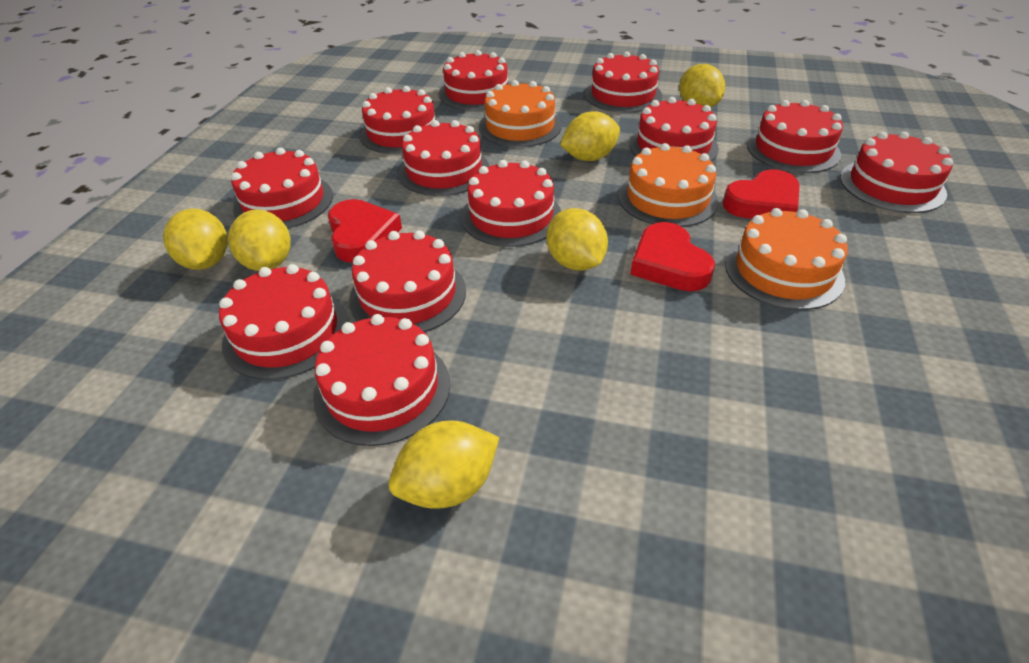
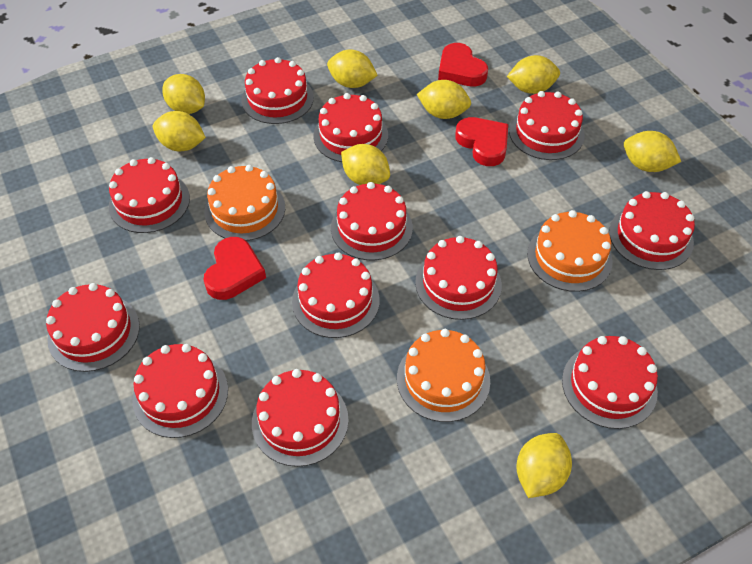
yellow lemon: [163,208,228,270] [228,209,291,271] [389,420,499,509] [546,208,608,271] [560,111,620,161] [679,64,725,108] = 6 -> [153,111,206,151] [162,74,205,114] [327,50,378,88] [341,144,390,185] [417,80,471,119] [507,55,560,94] [516,433,572,498] [624,131,681,172] = 8

